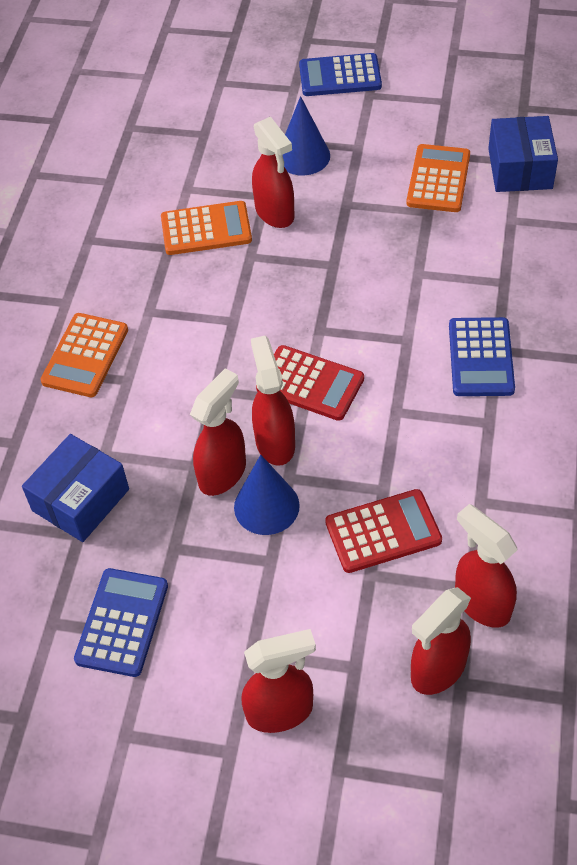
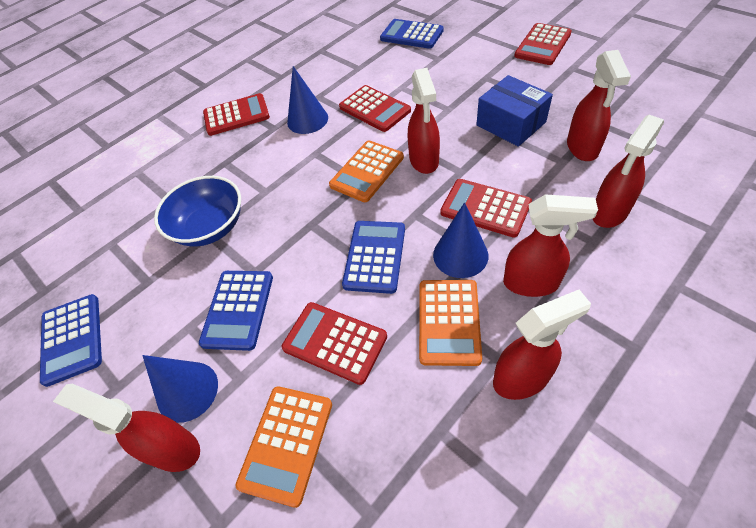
blue bowl: none = 0 -> [154,176,241,246] = 1
blue box: [22,434,129,542] [488,116,558,192] = 2 -> [476,75,553,147] = 1
blue calculator: [74,568,168,677] [299,53,382,96] [449,317,515,396] = 3 -> [40,294,102,387] [199,271,273,351] [342,221,405,294] [380,19,444,49] = 4
blue cone: [234,455,300,535] [283,96,330,175] = 2 -> [142,355,218,423] [287,66,328,134] [433,202,489,278] = 3
red calculator: [256,345,364,421] [325,489,442,573] = 2 -> [203,93,270,136] [282,302,387,385] [339,85,411,132] [440,179,532,237] [514,23,572,65] = 5

